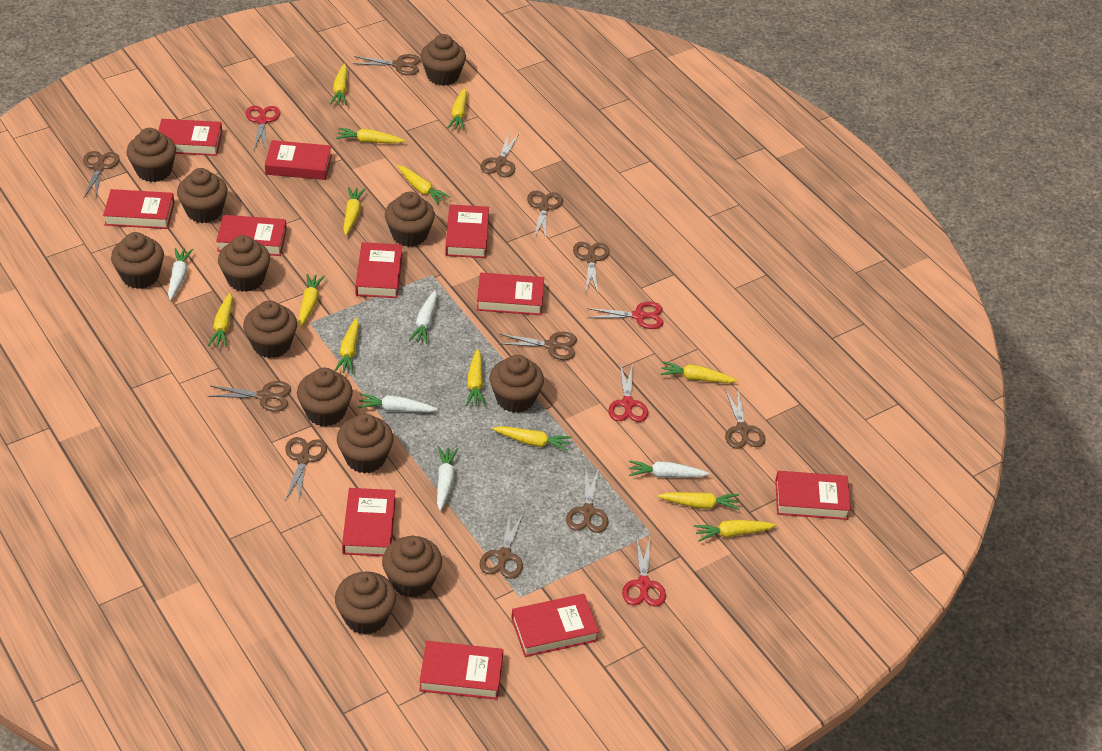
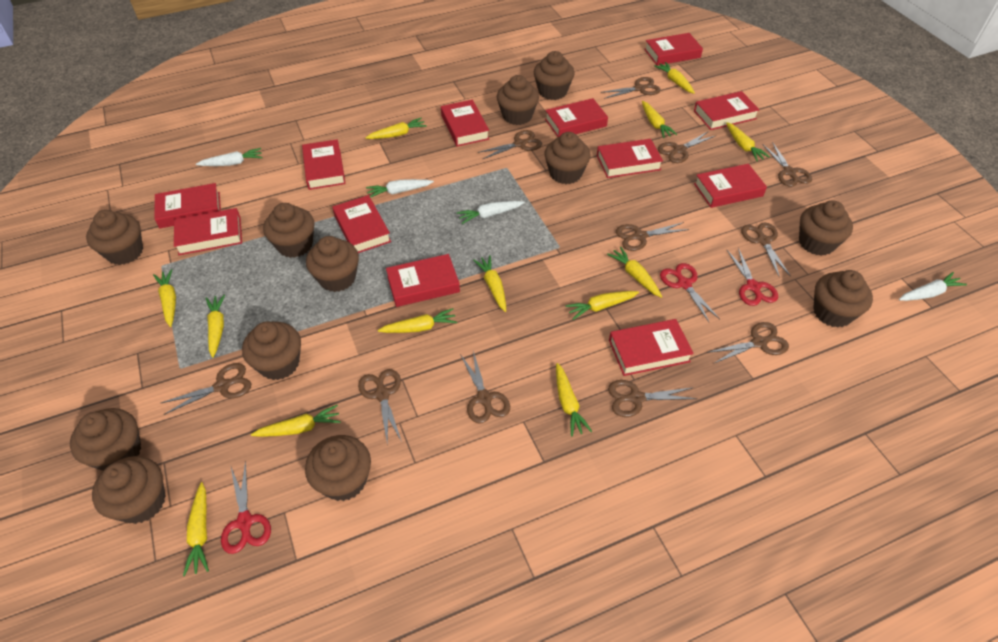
red book: [103,189,175,229] [158,119,222,156] [216,215,287,256] [265,140,332,180] [342,488,396,556] [355,242,402,298] [419,641,503,700] [445,204,489,258] [477,272,544,315] [511,594,599,657] [775,471,851,520] = 11 -> [154,183,221,229] [174,208,242,255] [302,139,346,190] [332,195,391,253] [386,254,460,307] [441,100,489,147] [545,98,608,137] [597,139,663,178] [609,319,694,376] [644,33,703,65] [694,91,760,130] [694,164,767,208] = 12
red scissors: [245,106,280,149] [587,301,664,329] [608,365,648,422] [622,536,666,607] = 4 -> [221,461,271,554] [660,263,720,322] [727,248,778,306] = 3
white carrot: [168,248,193,300] [358,393,438,412] [408,290,437,344] [437,447,458,511] [629,460,710,478] = 5 -> [196,148,263,166] [366,179,434,198] [457,201,525,224] [899,272,967,301] = 4

